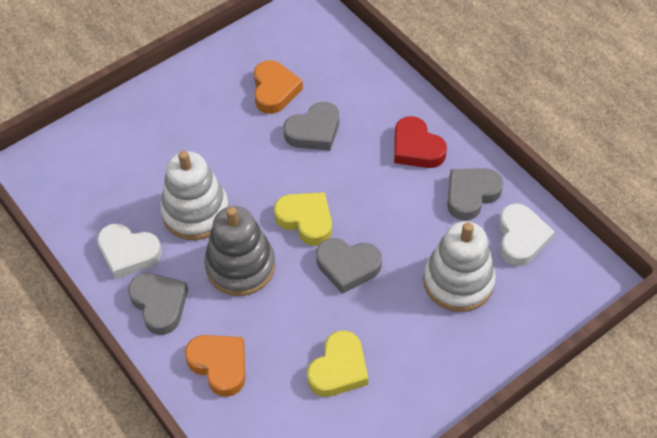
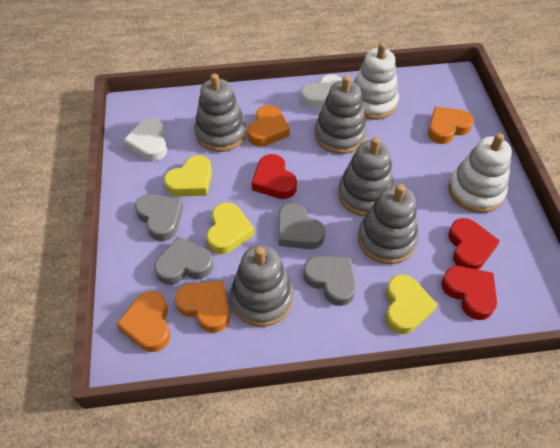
grey stacking toy: [204,206,275,296] = 1 -> [194,73,247,152] [230,245,294,327] [315,75,367,154] [338,137,394,217] [358,184,419,264] = 5
orange heart: [185,335,245,397] [254,60,303,114] = 2 -> [116,291,170,352] [175,281,230,333] [247,105,290,146] [428,107,474,144] = 4
red heart: [394,116,447,168] = 1 -> [252,154,297,199] [441,266,497,320] [448,218,500,270] = 3
yellow heart: [274,192,332,246] [307,331,368,397] = 2 -> [164,155,212,196] [207,202,255,254] [385,275,438,334] = 3

